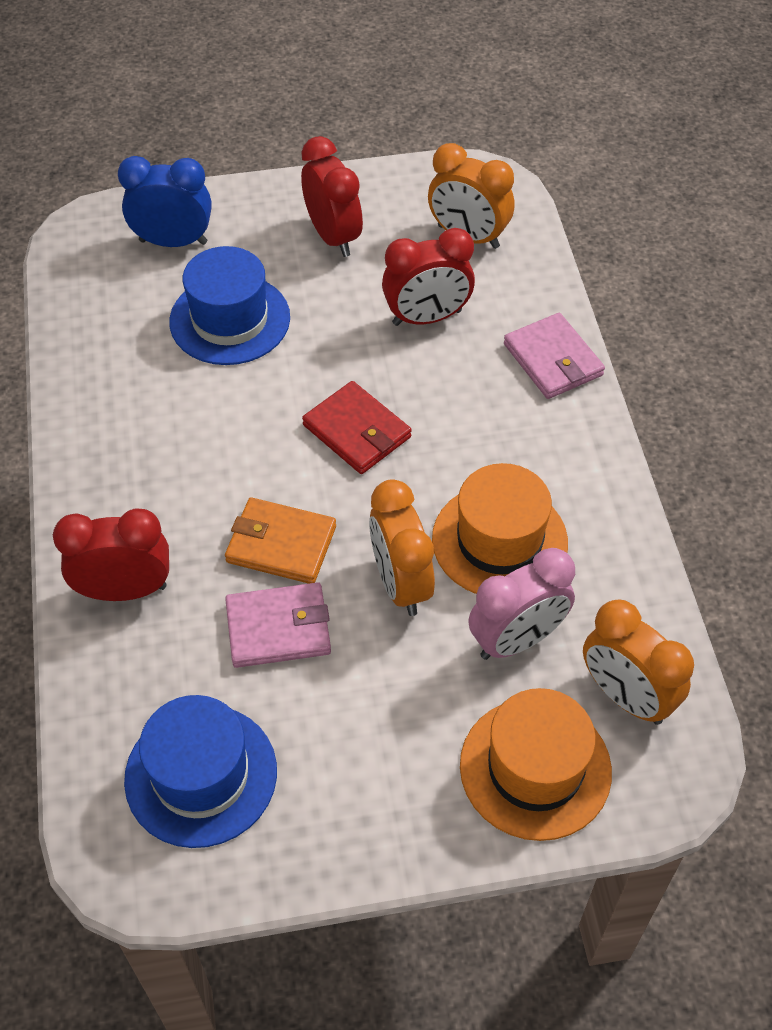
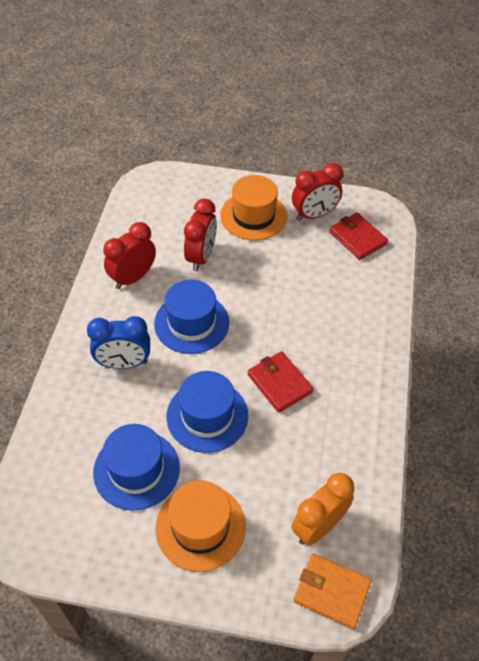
blue hat: [124,695,277,848] [169,246,290,365] = 2 -> [93,424,180,511] [154,280,229,354] [166,371,248,453] = 3
orange clock: [369,479,435,616] [428,143,515,249] [583,599,694,725] = 3 -> [291,473,354,545] = 1
pink clock: [468,548,575,660] = 1 -> none = 0
pink wallet: [225,582,331,668] [504,313,605,399] = 2 -> none = 0
red wallet: [302,381,412,474] = 1 -> [248,351,314,413] [329,213,388,260] = 2

